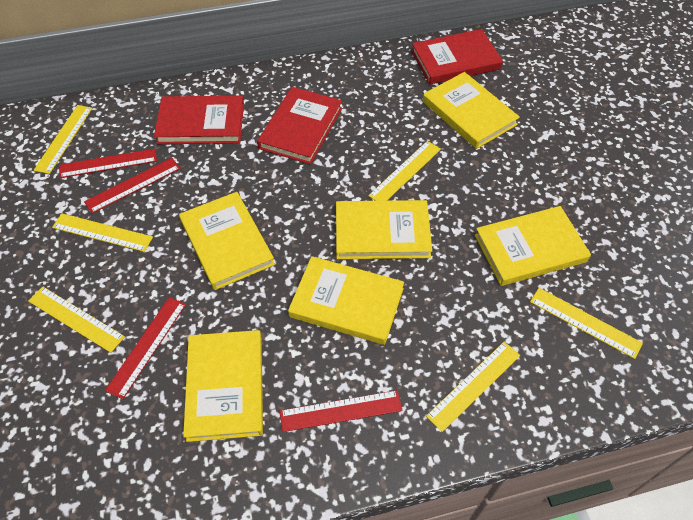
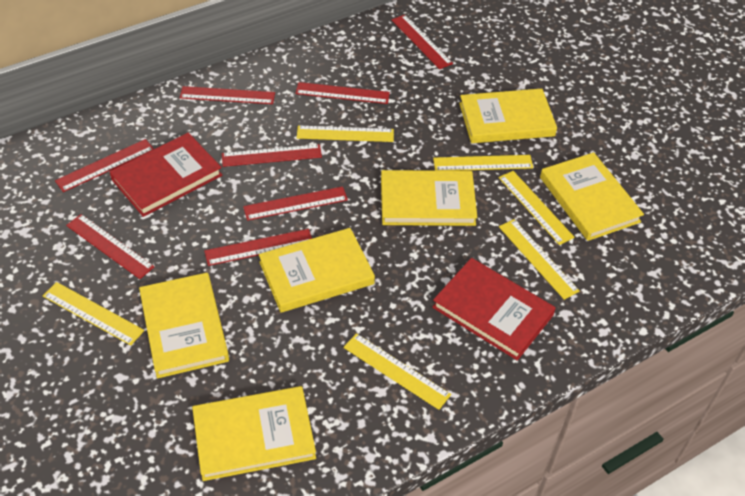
red book: [154,96,244,144] [257,87,342,165] [411,29,503,84] = 3 -> [109,133,222,217] [432,258,556,360] = 2
red ruler: [59,149,157,178] [84,158,181,214] [105,297,186,399] [280,390,403,432] = 4 -> [55,139,154,192] [66,214,154,279] [179,86,275,104] [204,229,312,266] [222,144,322,167] [243,186,348,221] [295,82,390,104] [392,15,453,69] = 8

